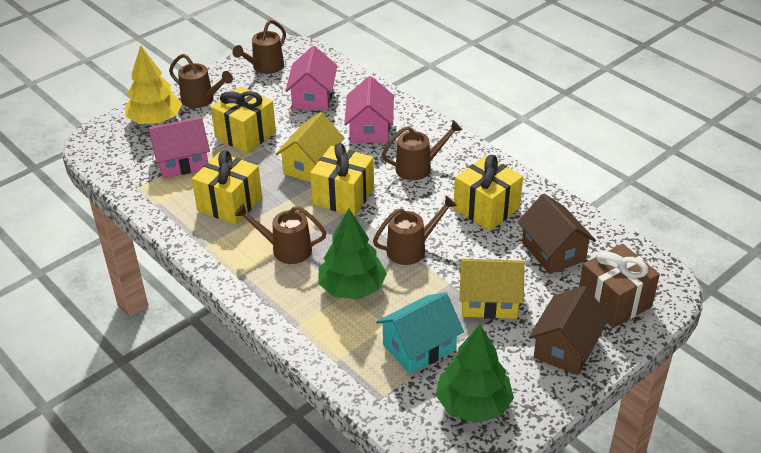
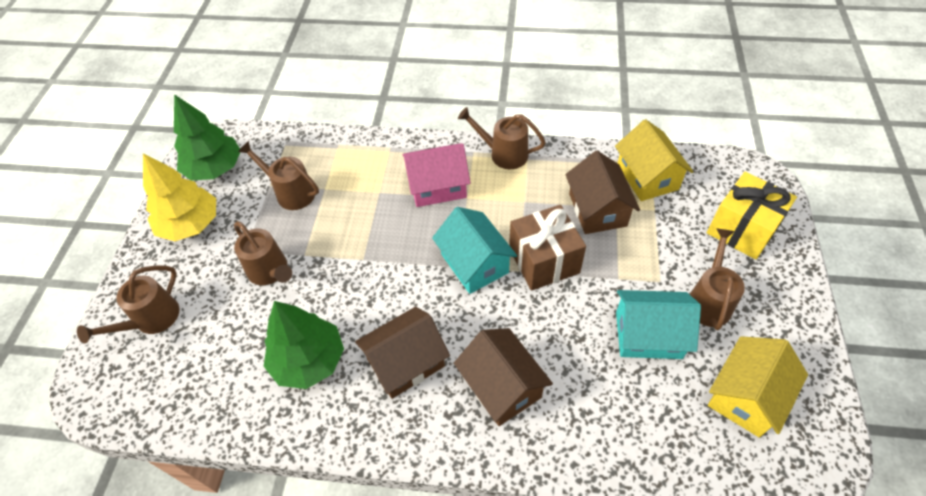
brown house: [518,194,596,274] [529,286,610,375] = 2 -> [355,307,450,399] [454,328,553,426] [565,151,640,234] = 3
pink house: [148,117,210,178] [285,46,337,110] [344,76,394,143] = 3 -> [403,144,470,207] = 1
turquoise house: [376,292,464,374] = 1 -> [432,207,517,294] [616,290,701,359] = 2
yellow gift: [192,150,262,225] [211,86,276,153] [310,143,374,216] [453,155,523,231] = 4 -> [707,172,797,259] = 1

